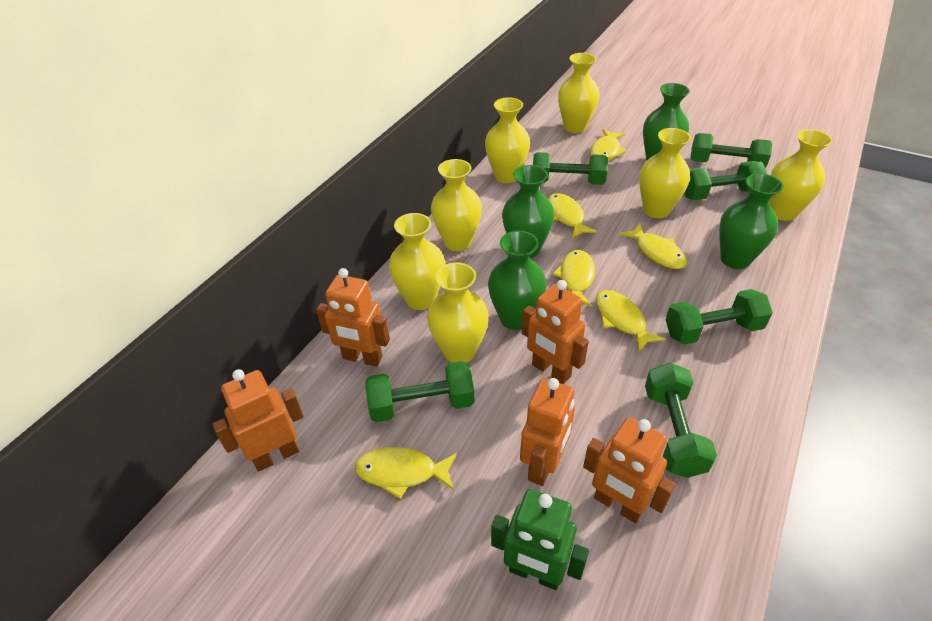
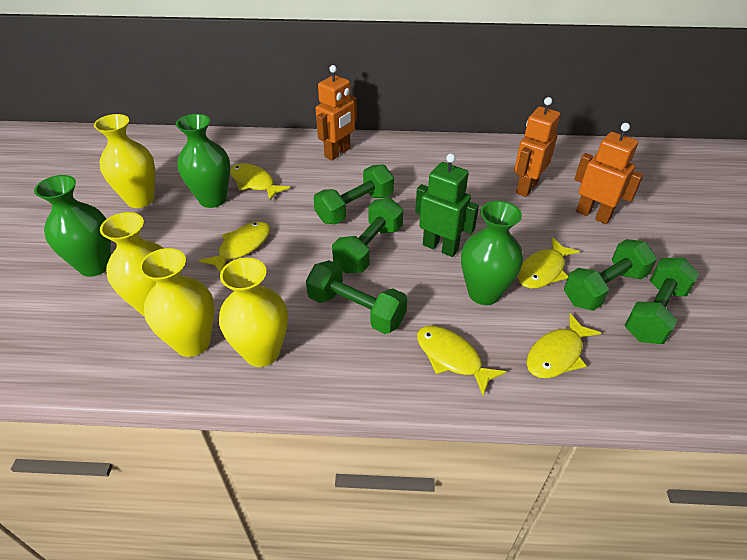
green dumbbell: [365,361,474,422] [533,152,608,185] [645,363,717,478] [666,289,773,345] [684,161,767,200] [690,133,772,168] = 6 -> [306,260,407,334] [314,164,394,224] [332,197,403,273] [564,239,657,311] [624,258,700,344] = 5
green vase: [488,231,547,330] [502,165,554,258] [643,83,690,161] [719,173,783,269] = 4 -> [34,175,111,277] [176,114,230,208] [461,201,523,305] = 3
orange robot: [212,369,304,472] [316,268,390,367] [520,378,575,486] [522,280,589,384] [583,417,675,523] = 5 -> [315,65,357,160] [514,97,560,197] [574,123,644,224] = 3
yellow fish: [355,447,457,499] [548,193,597,239] [552,250,595,306] [590,129,626,162] [596,290,666,352] [619,224,687,269] = 6 -> [199,222,270,273] [230,163,290,200] [417,326,506,396] [518,237,580,289] [526,313,601,378] = 5
yellow vase: [389,213,445,310] [427,263,489,363] [431,159,482,252] [485,97,530,183] [558,53,600,133] [639,128,691,218] [769,129,832,221] = 7 -> [94,114,155,208] [100,212,164,316] [139,248,214,357] [219,258,288,367] = 4

